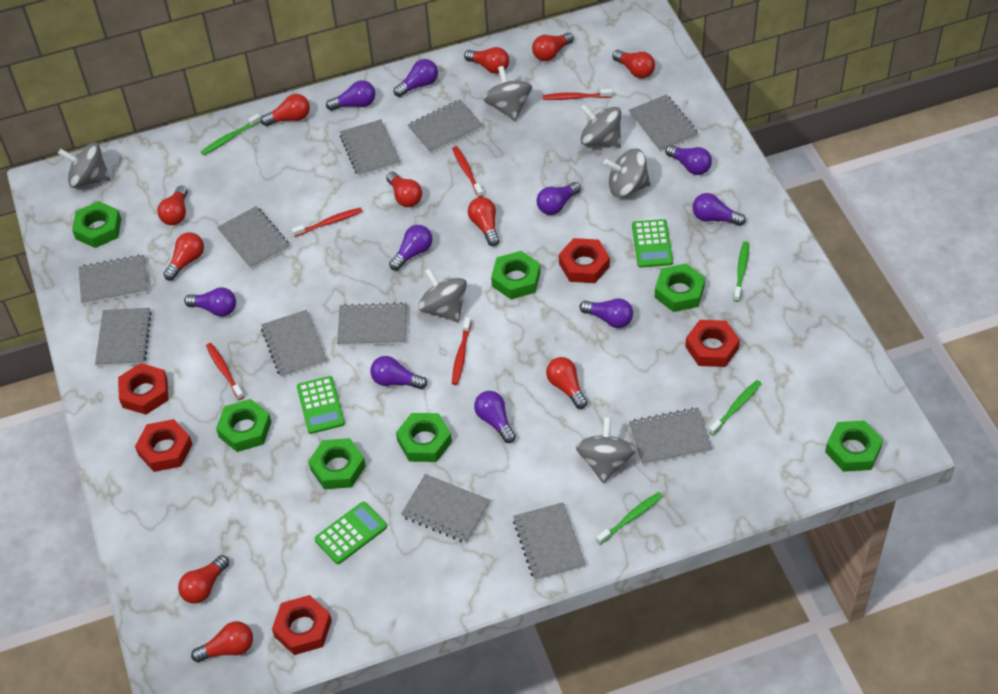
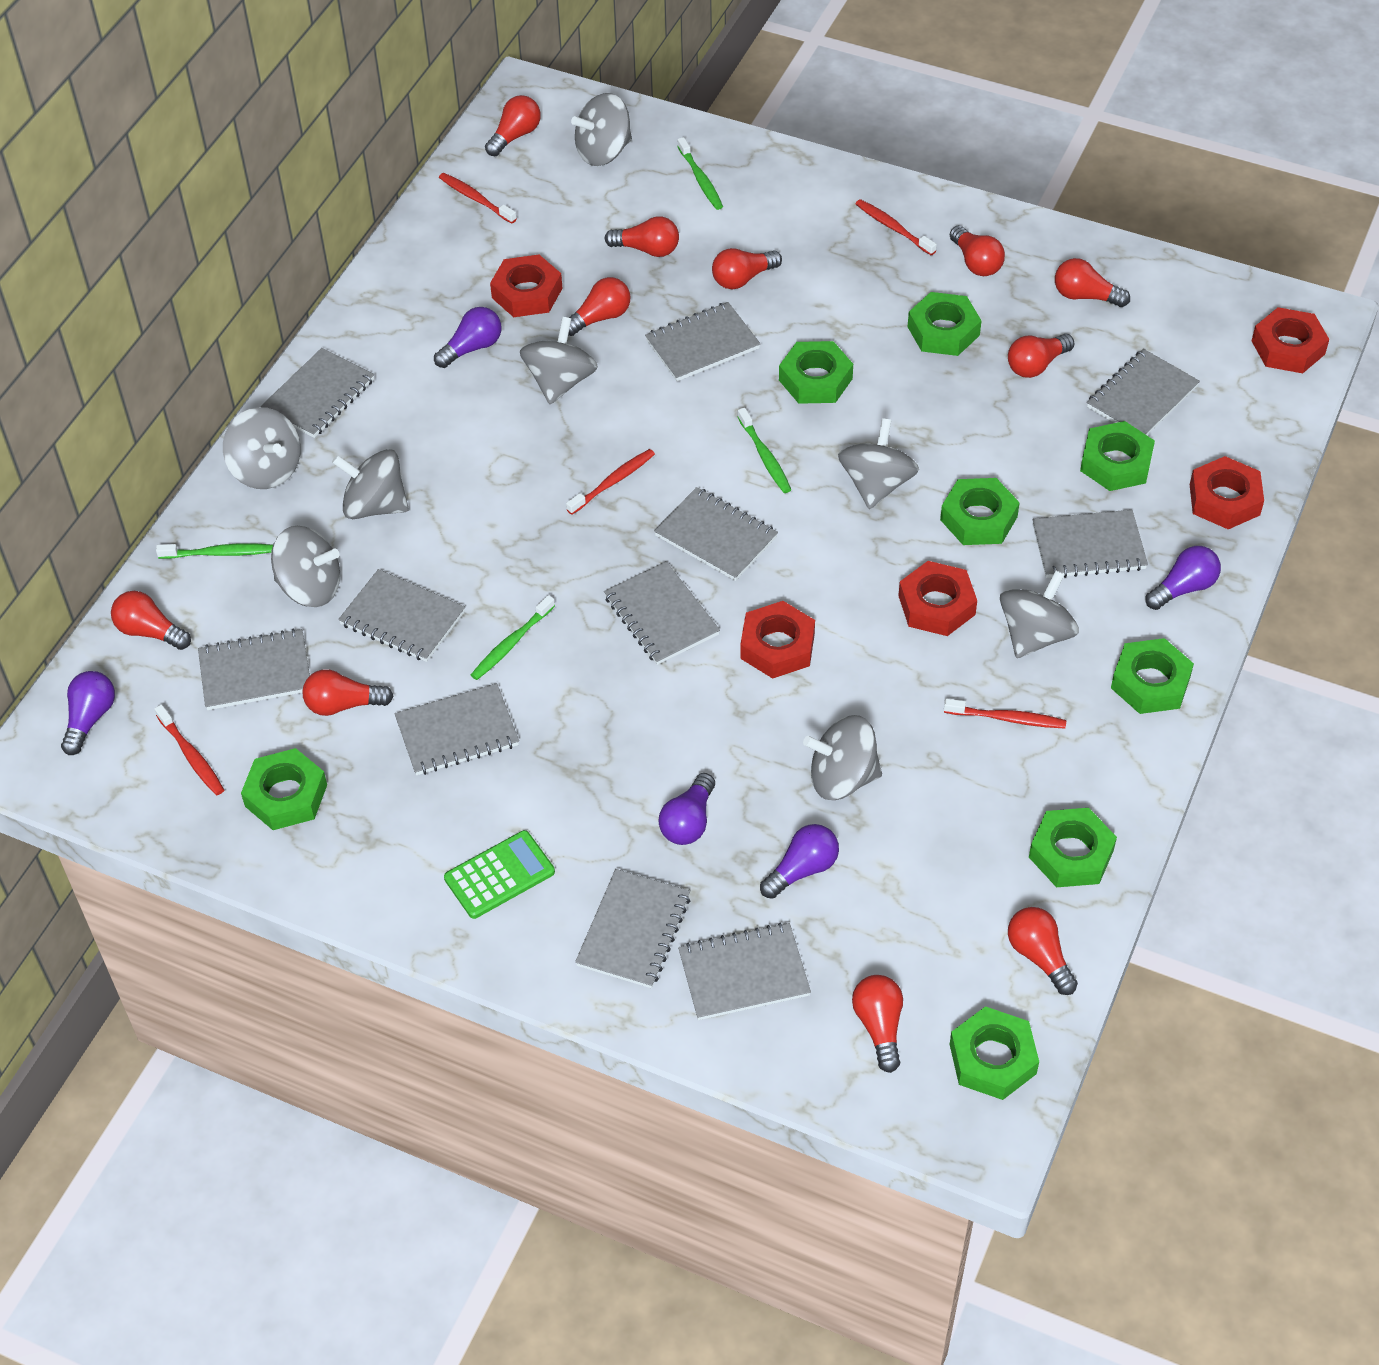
green calculator: [297,376,345,434] [315,502,387,564] [632,219,673,268] = 3 -> [444,830,555,919] = 1
green nut: [72,201,121,248] [216,399,271,452] [308,438,366,489] [396,413,452,462] [491,251,541,299] [655,264,705,312] [825,420,883,472] = 7 -> [241,748,327,830] [779,341,853,404] [908,292,982,356] [940,478,1020,545] [950,1006,1039,1100] [1029,808,1117,887] [1080,421,1155,491] [1111,638,1194,714] = 8
grey spinning top: [58,142,110,188] [418,268,467,322] [483,66,532,121] [575,417,636,483] [580,104,621,148] [604,148,651,198] = 6 -> [223,407,301,489] [271,526,340,607] [332,449,409,519] [520,317,598,404] [571,93,632,166] [803,715,882,800] [838,418,919,509] [1000,570,1079,658] = 8
purple light bulb: [184,287,236,317] [326,80,375,111] [370,356,427,389] [389,225,433,271] [394,59,438,97] [474,391,516,443] [537,182,581,215] [580,298,633,328] [666,145,712,175] [693,193,746,226] = 10 -> [61,671,115,755] [434,307,501,368] [659,773,715,845] [760,824,839,899] [1145,546,1221,610] = 5

